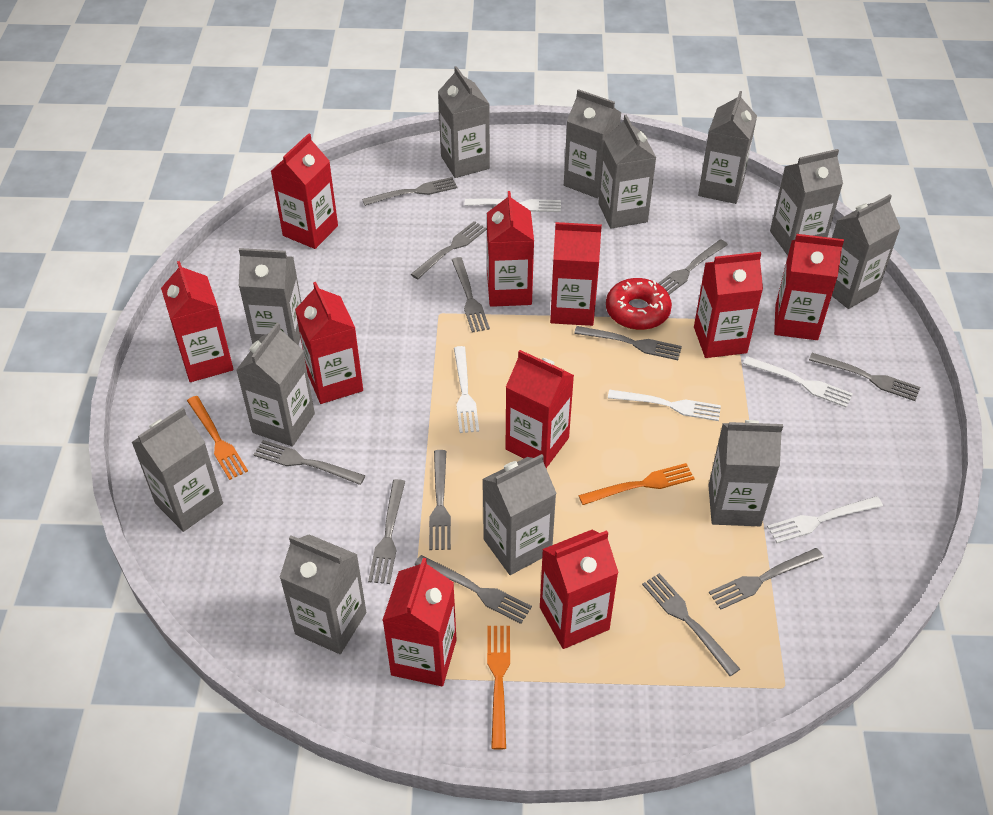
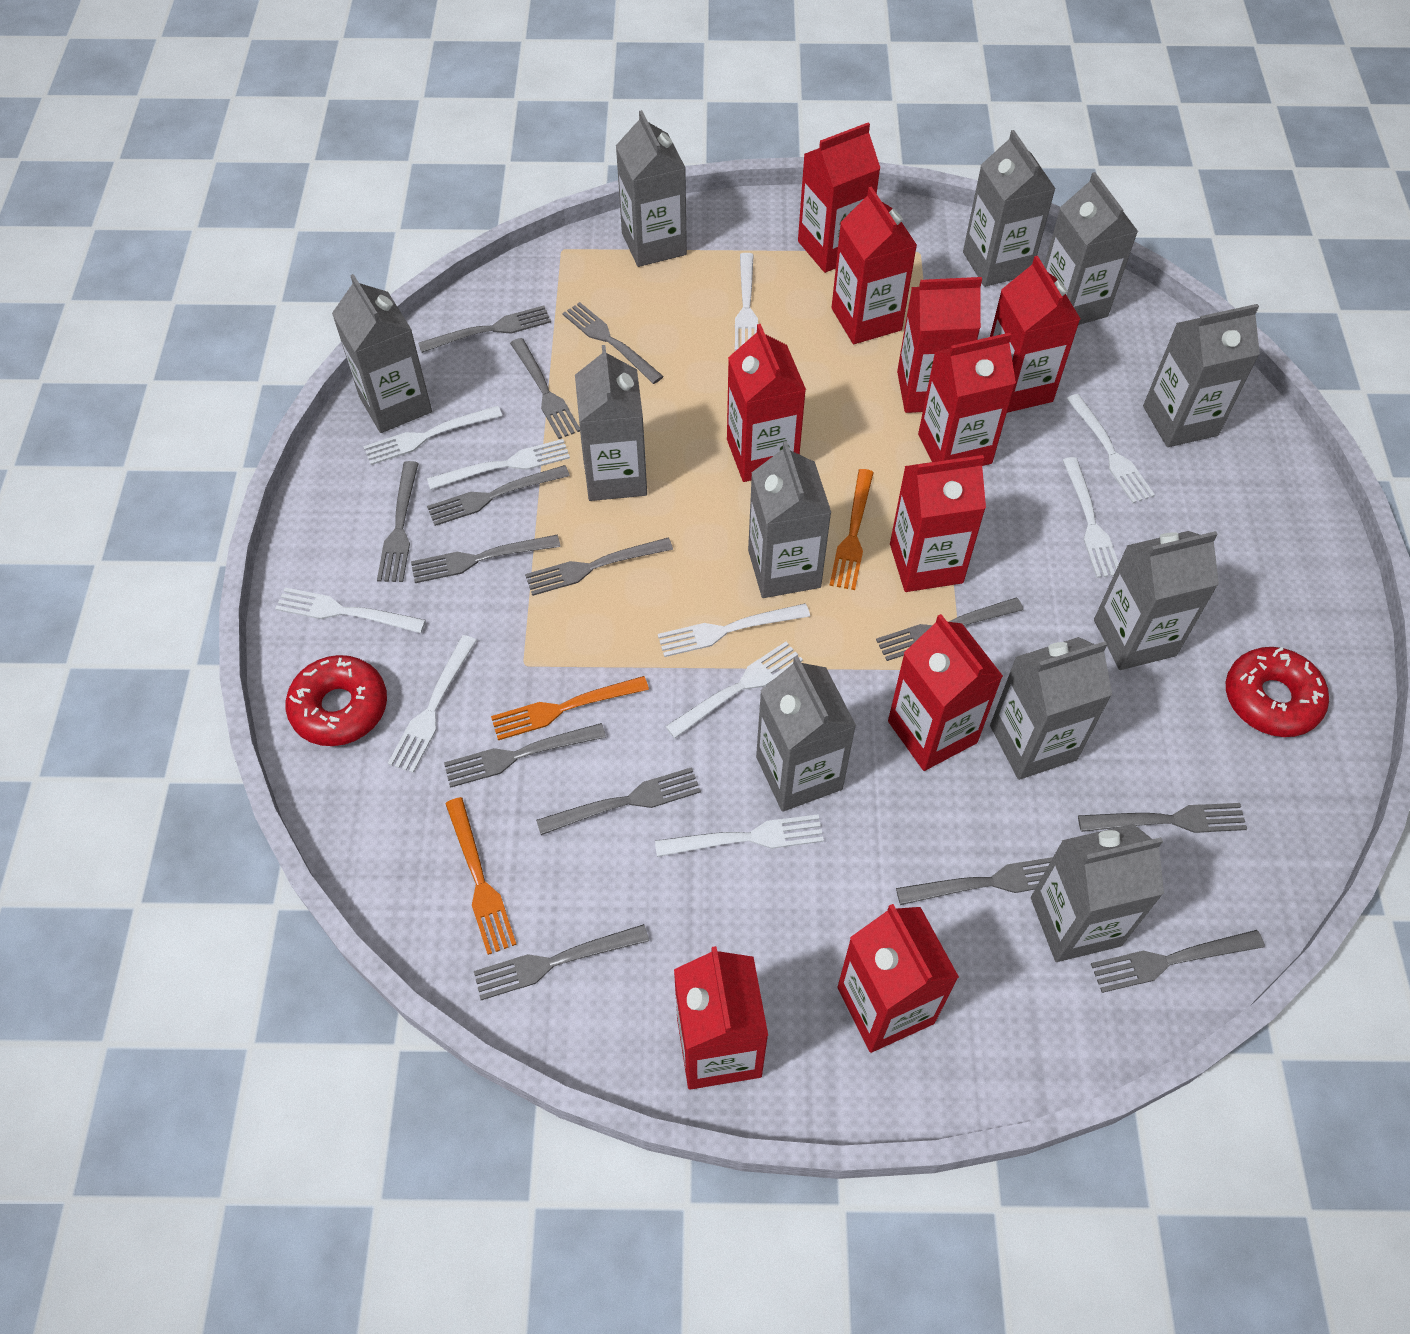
grey carton: [132,407,223,532] [236,323,315,447] [239,248,301,345] [279,534,366,654] [438,66,490,178] [482,454,556,575] [564,89,622,198] [598,115,657,229] [698,91,757,204] [708,420,783,526] [770,149,843,256] [832,194,900,309] = 12 -> [332,274,432,433] [575,345,647,501] [616,110,687,267] [748,441,831,598] [756,656,856,812] [963,130,1056,287] [990,637,1112,780] [1031,824,1164,962] [1044,172,1138,325] [1094,531,1219,670] [1143,304,1260,447] = 11
grey fork: [253,440,366,485] [362,177,457,206] [368,479,405,584] [411,221,487,279] [414,555,532,624] [429,450,451,550] [452,257,490,333] [574,326,682,360] [642,573,740,676] [658,239,728,295] [709,548,824,610] [809,353,920,401] = 12 -> [377,461,419,582] [411,535,560,583] [418,305,551,353] [427,465,570,526] [444,723,606,788] [474,924,649,1000] [510,338,580,439] [525,538,673,596] [536,767,701,835] [562,302,664,384] [876,598,1024,661] [896,857,1053,905] [1078,803,1247,833] [1091,930,1265,993] = 14
red donut: [606,278,672,330] = 1 -> [286,655,387,746] [1226,647,1329,737] = 2
white fork: [454,346,479,433] [465,199,561,212] [608,389,721,421] [743,356,853,408] [767,496,883,543] = 5 -> [275,587,426,633] [363,406,502,465] [388,635,477,773] [427,439,570,490] [655,814,824,857] [658,603,810,657] [665,642,803,738] [735,253,758,351] [1063,457,1119,578] [1066,394,1155,503] = 10

